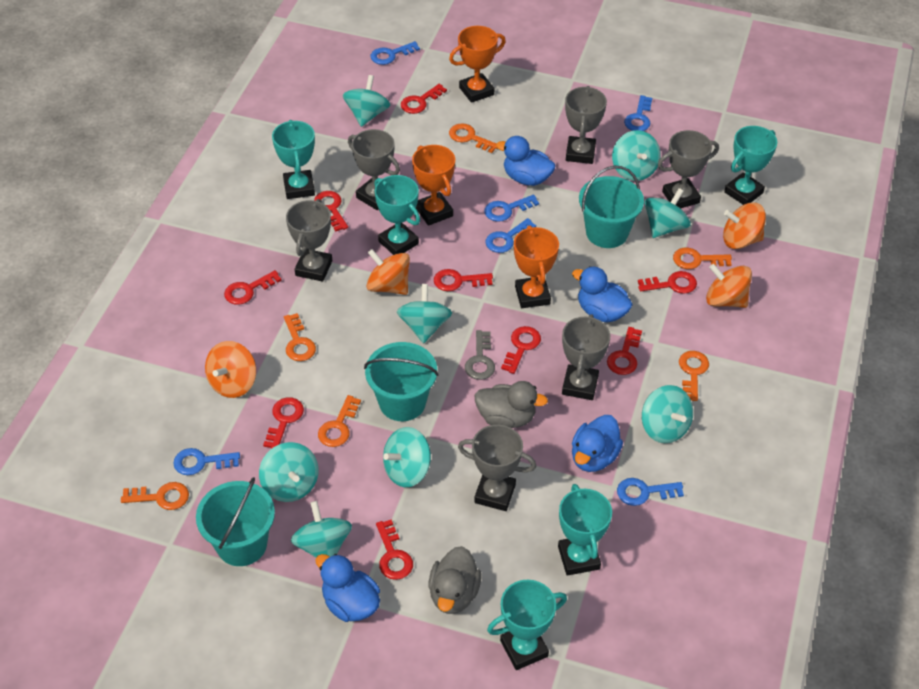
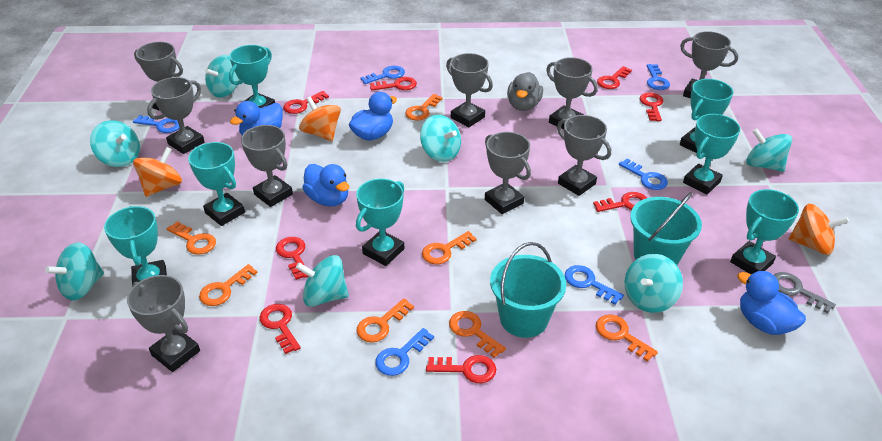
grey duck: [429,546,482,614] [474,381,548,428] = 2 -> [507,72,543,111] = 1
grey trophy: [286,199,332,282] [348,129,400,210] [458,425,536,511] [562,314,610,400] [565,86,607,164] [658,130,719,208] = 6 -> [127,275,200,372] [134,42,183,111] [147,77,205,154] [241,125,293,207] [446,53,493,127] [485,132,531,214] [546,57,598,130] [557,115,611,196] [680,31,738,98] = 9
orange key: [121,482,189,510] [284,313,316,361] [318,395,361,447] [449,123,497,153] [673,248,732,269] [679,351,709,401] = 6 -> [166,221,216,255] [199,264,258,306] [356,298,414,343] [405,94,443,120] [422,231,477,264] [449,311,506,358] [596,315,658,362] = 7
orange spinning top: [205,341,256,398] [366,249,410,295] [706,264,752,308] [723,203,766,249] = 4 -> [133,147,182,197] [299,96,341,141] [789,204,849,255] = 3
orange trophy: [412,145,455,226] [449,26,506,103] [514,226,559,308] = 3 -> none = 0
red key: [224,270,282,305] [263,397,304,449] [314,191,348,231] [376,519,413,580] [401,84,447,114] [434,269,493,291] [501,326,541,374] [607,327,642,375] [638,271,697,294] = 9 -> [260,304,301,354] [276,237,308,280] [283,91,329,114] [370,77,417,91] [426,355,496,383] [593,192,647,212] [597,66,632,89] [639,93,663,121] = 8
turquoise bucket: [196,477,275,566] [364,342,439,421] [579,166,644,248] = 3 -> [490,242,566,338] [630,192,702,265] = 2
turquoise spinning top: [259,442,319,502] [291,501,352,558] [343,75,390,127] [383,427,431,487] [397,284,452,343] [612,130,661,181] [642,385,693,443] [645,188,691,238] = 8 -> [45,242,104,300] [90,120,140,167] [205,55,239,97] [296,255,349,307] [420,115,461,162] [625,254,683,313] [746,128,792,172] = 7
turquoise trophy: [272,120,315,199] [374,175,420,255] [487,580,567,670] [558,484,612,576] [724,126,777,205] = 5 -> [104,206,167,284] [188,142,245,226] [229,45,275,108] [356,178,404,266] [680,79,733,153] [683,114,740,194] [730,189,799,274] = 7

